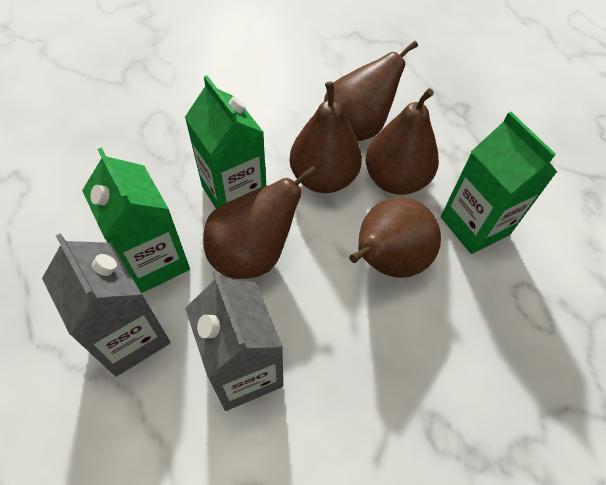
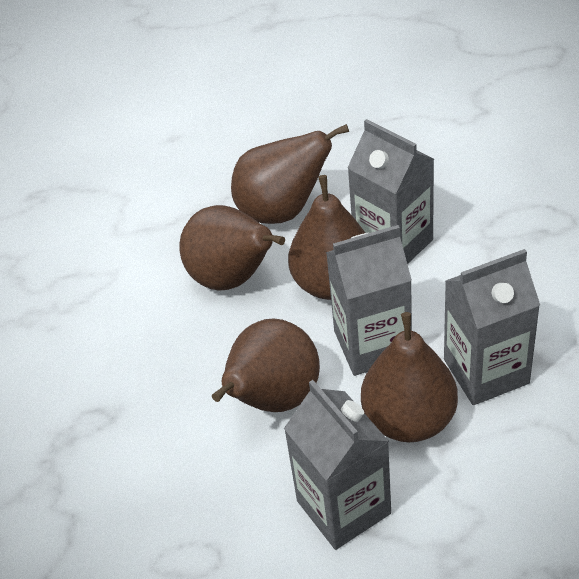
green carton: [82,147,190,293] [185,75,266,208] [441,112,557,254] = 3 -> none = 0
grey carton: [42,234,170,377] [185,271,283,411] = 2 -> [284,380,391,550] [326,225,412,376] [347,119,434,264] [444,249,540,405] = 4

